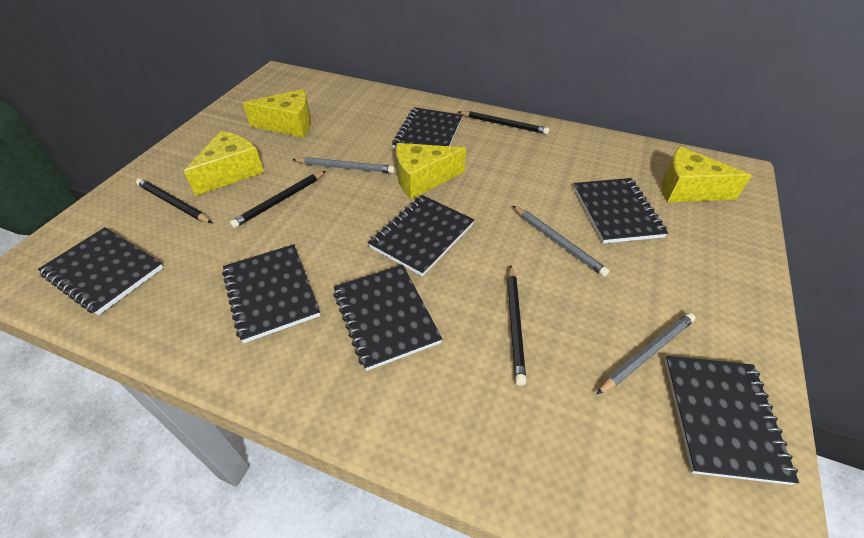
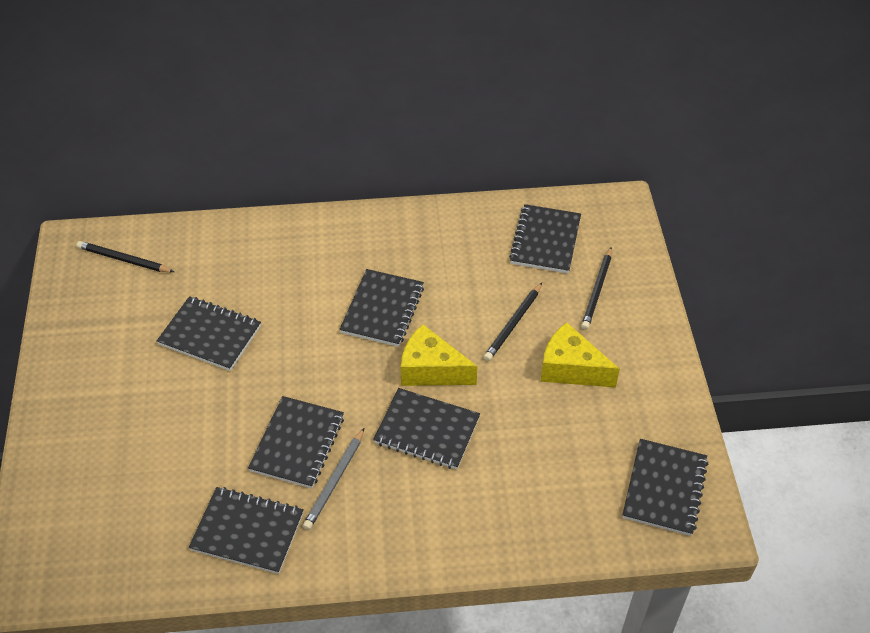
black pencil: [136,178,212,223] [230,171,326,228] [459,111,550,135] [507,265,526,386] = 4 -> [77,241,174,272] [484,283,542,361] [581,247,612,330] = 3
grey pencil: [292,157,395,173] [513,206,610,277] [596,313,696,395] = 3 -> [303,428,364,530] = 1
yellow cheese: [184,131,264,196] [243,89,311,138] [396,143,466,199] [662,147,752,202] = 4 -> [401,324,477,386] [541,322,620,388] = 2

